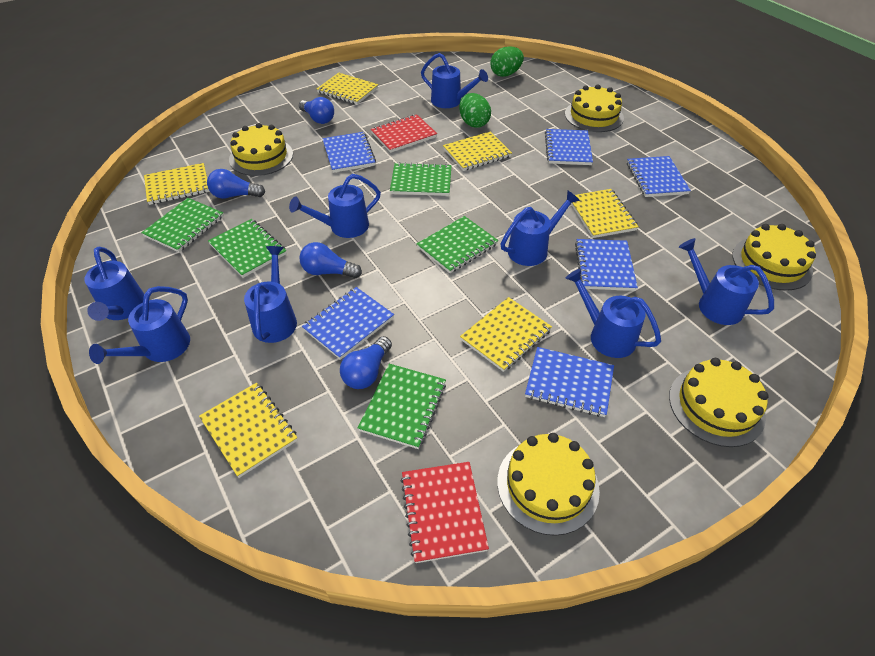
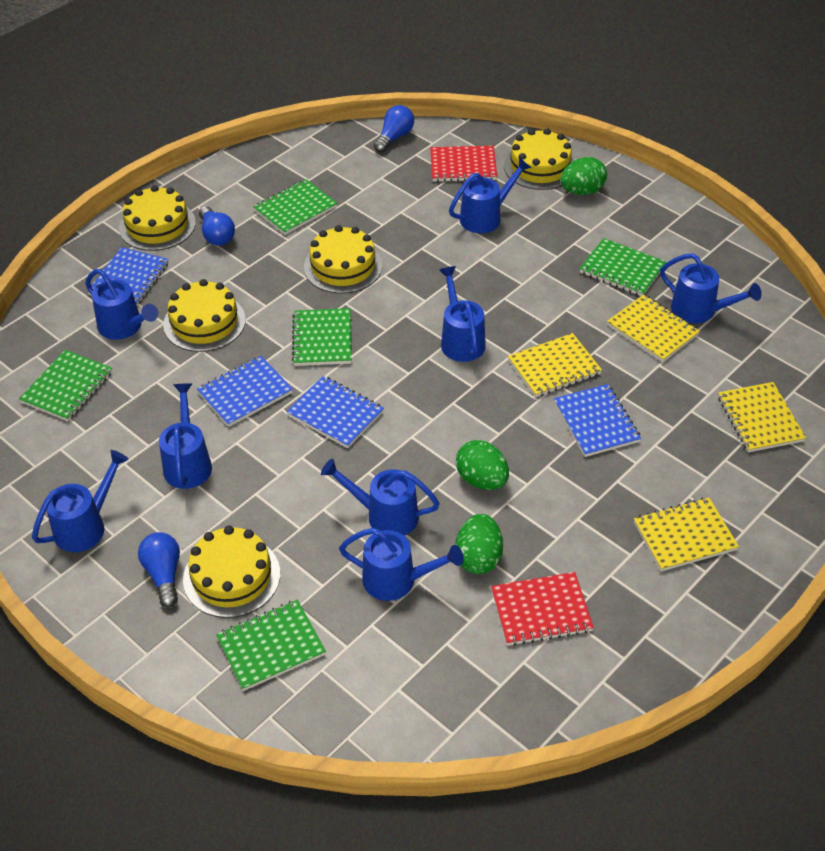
blue light bulb: [207,169,265,199] [299,97,334,124] [300,242,362,278] [340,336,392,389] = 4 -> [138,532,180,608] [199,206,235,246] [374,105,414,153] = 3
blue notebook: [302,287,394,360] [322,132,376,173] [525,347,614,417] [545,129,593,165] [575,239,638,291] [627,156,691,197] = 6 -> [87,247,169,306] [197,356,293,427] [286,376,384,448] [554,384,641,457] = 4
green egg: [459,93,491,128] [490,46,524,77] = 2 -> [455,514,503,574] [456,440,509,490] [561,157,607,195] = 3
yellow notebook: [144,163,210,205] [199,383,298,478] [317,73,378,104] [443,131,512,171] [460,297,552,372] [571,189,639,238] = 6 -> [508,333,602,397] [607,295,700,362] [634,498,739,571] [718,382,806,452] = 4

